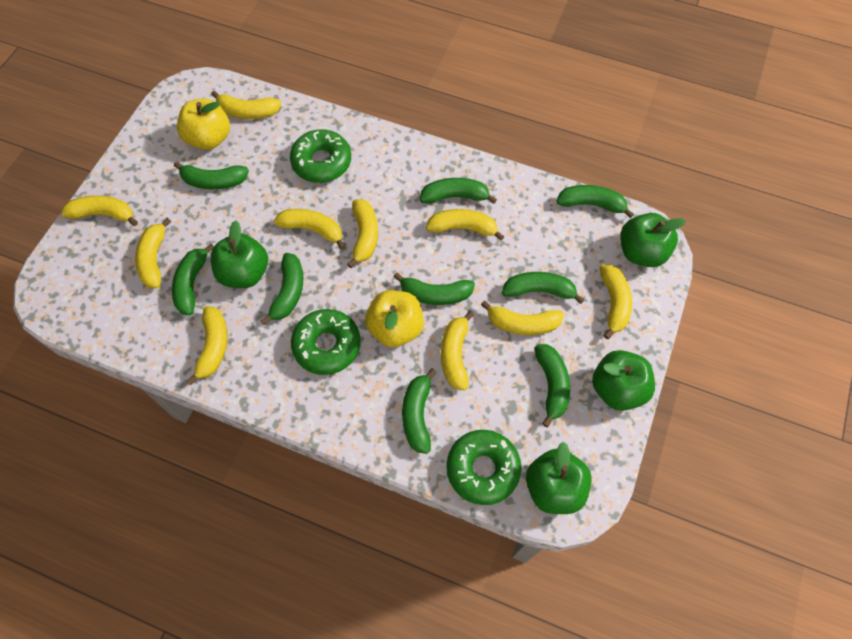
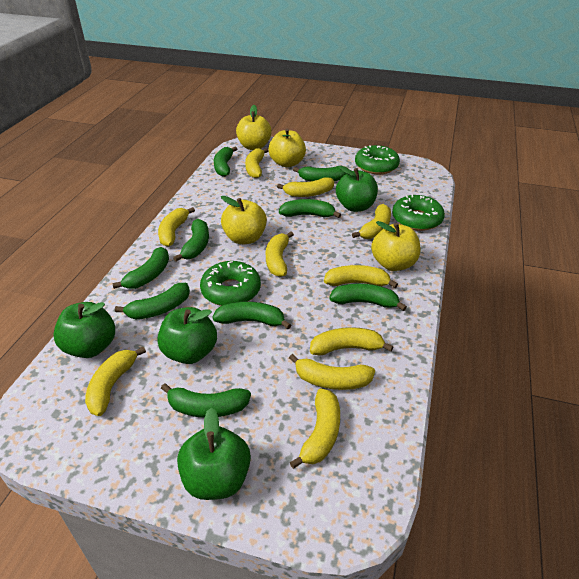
yellow apple: [177,98,230,150] [365,290,424,347] = 2 -> [221,196,267,244] [236,105,272,150] [269,128,306,167] [371,221,421,271] = 4

